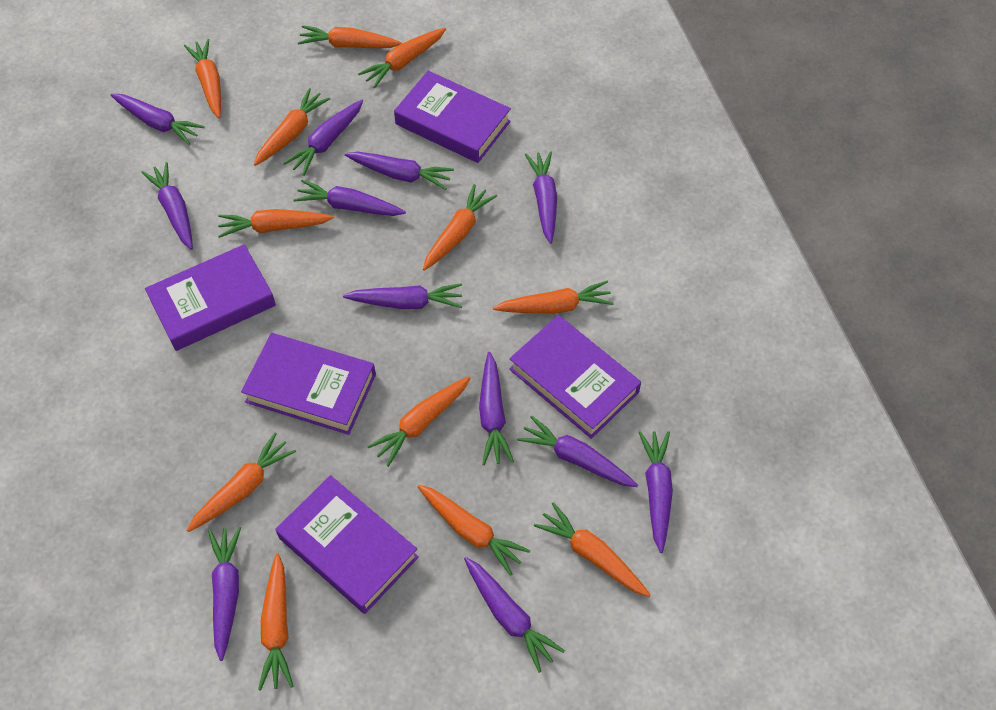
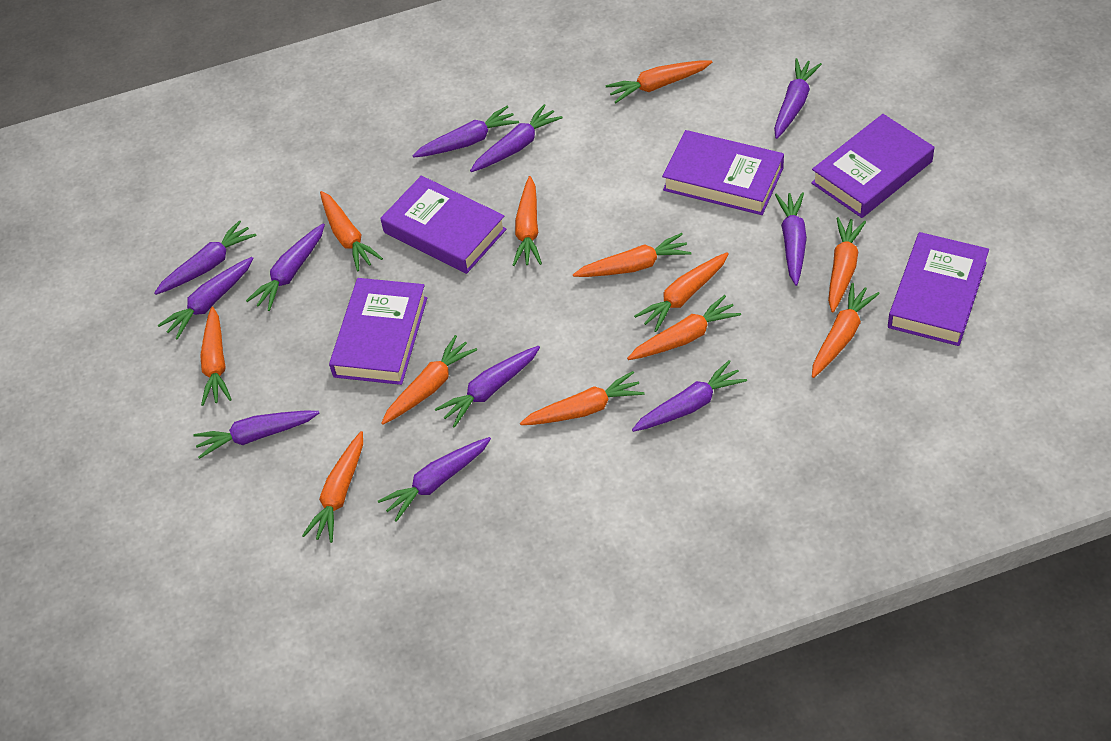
purple carrot: [111,94,205,145] [141,162,193,250] [208,527,241,661] [283,100,363,176] [293,180,406,216] [343,283,462,309] [345,152,454,190] [464,557,565,673] [479,352,514,465] [517,416,638,487] [525,151,557,244] [638,431,673,553] = 12 -> [154,220,256,295] [158,257,254,340] [194,411,319,459] [246,223,325,311] [378,437,491,522] [413,106,519,157] [435,346,540,428] [470,104,563,172] [632,360,747,432] [774,58,822,139] [775,192,807,286] = 11

